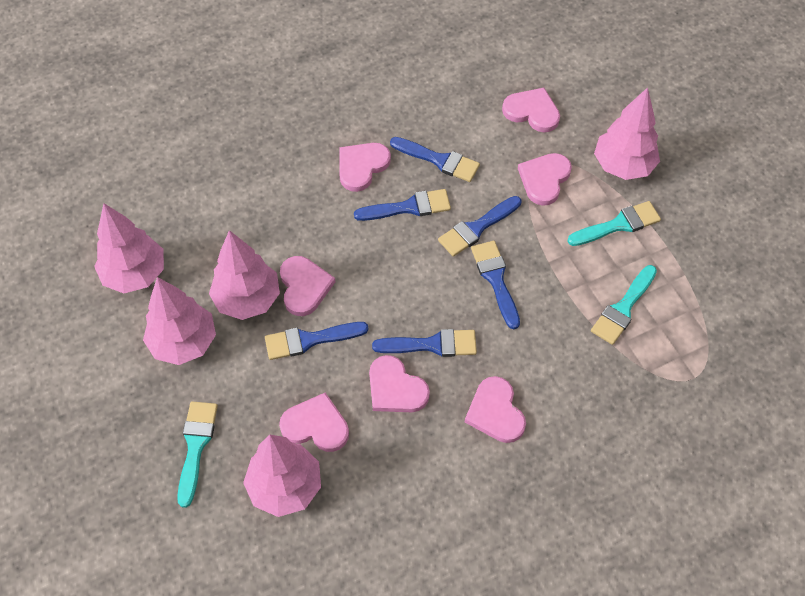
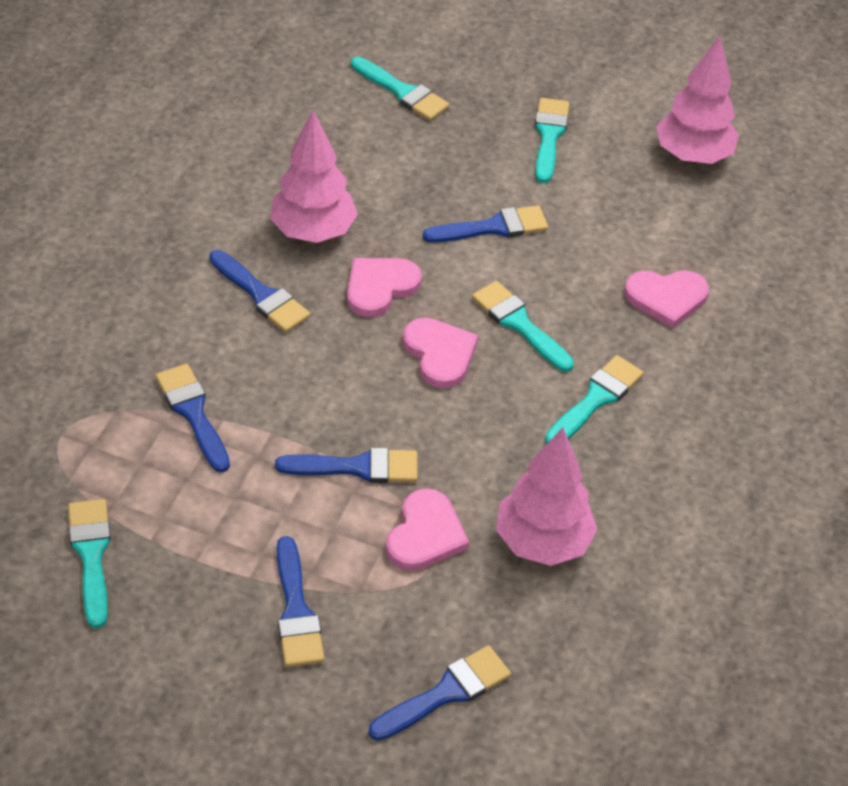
pink heart: [279,392,349,452] [280,256,335,316] [339,143,391,192] [369,355,430,412] [465,376,526,443] [502,87,560,132] [518,153,572,206] = 7 -> [347,258,422,317] [386,488,469,571] [402,318,478,389] [624,270,709,328] = 4
pink tree: [94,203,164,293] [143,277,216,365] [209,230,280,320] [243,435,321,517] [594,87,660,180] = 5 -> [270,110,358,243] [496,428,598,566] [656,36,739,164] = 3
turquoise brush: [177,401,218,508] [567,201,661,246] [591,265,657,345] = 3 -> [68,499,111,628] [351,57,449,121] [472,281,574,372] [535,98,570,183] [545,355,644,444] = 5

